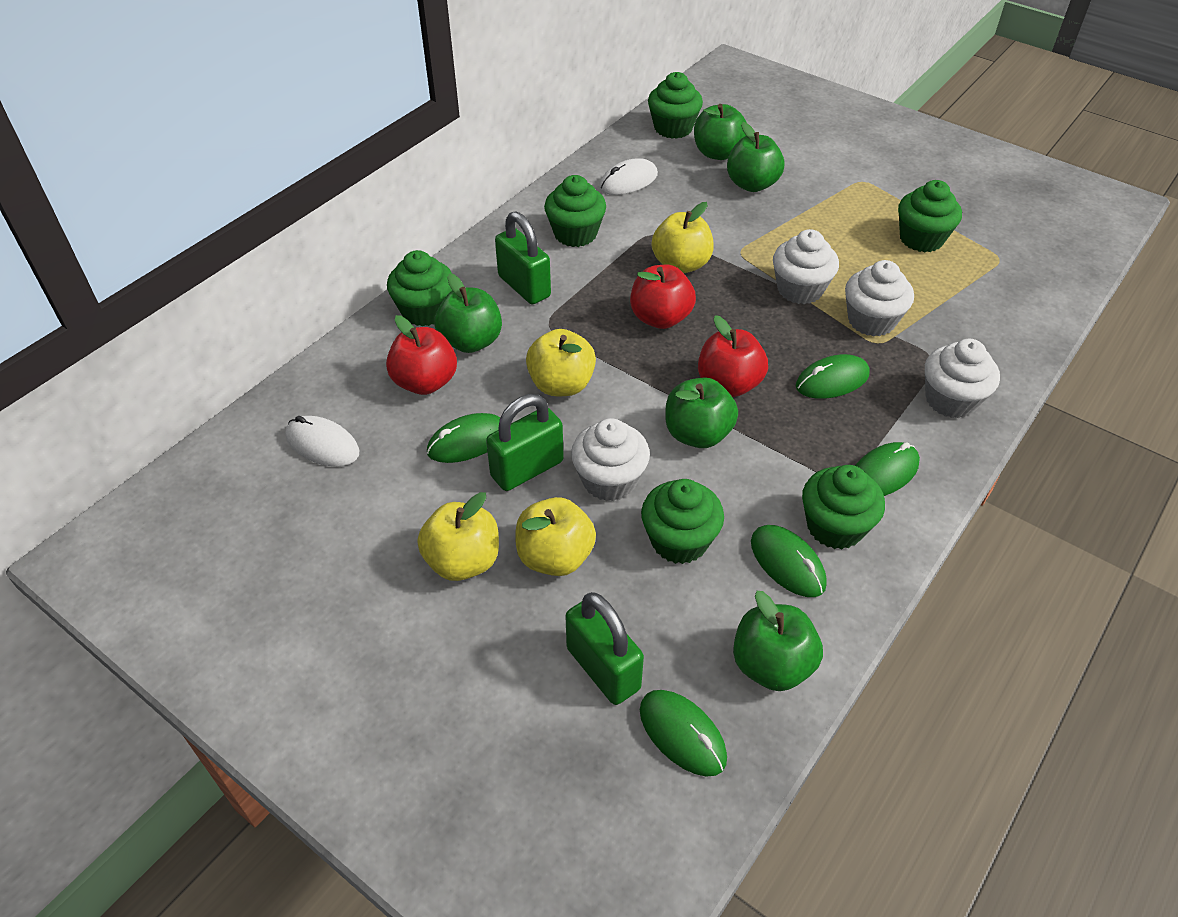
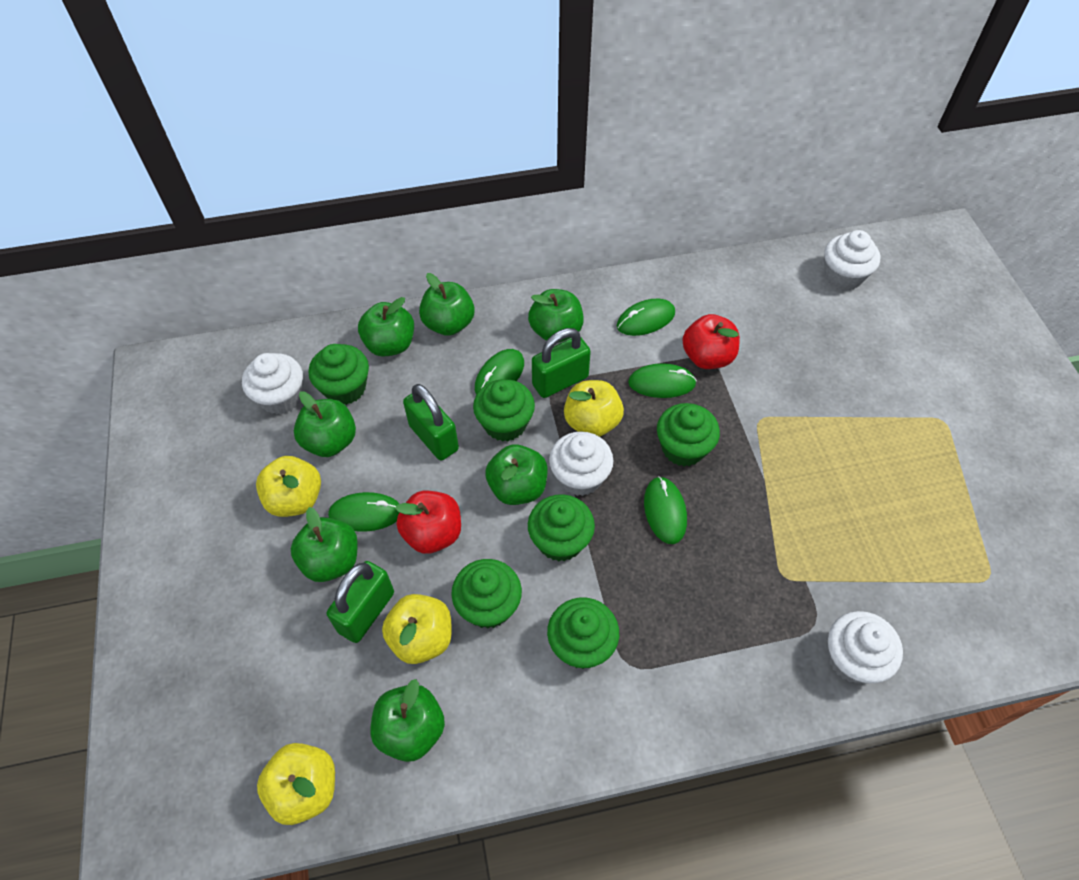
green apple: [434,273,502,353] [665,377,738,448] [694,104,747,160] [727,122,784,192] [733,591,823,691] = 5 -> [291,507,358,582] [294,391,356,457] [358,297,414,357] [370,679,445,762] [419,273,475,336] [485,444,548,505] [528,289,584,343] = 7
red apple: [386,315,457,395] [630,265,696,329] [698,315,768,397] = 3 -> [395,491,461,554] [682,314,740,369] = 2
white mouse: [286,416,359,467] [599,158,658,195] = 2 -> none = 0

